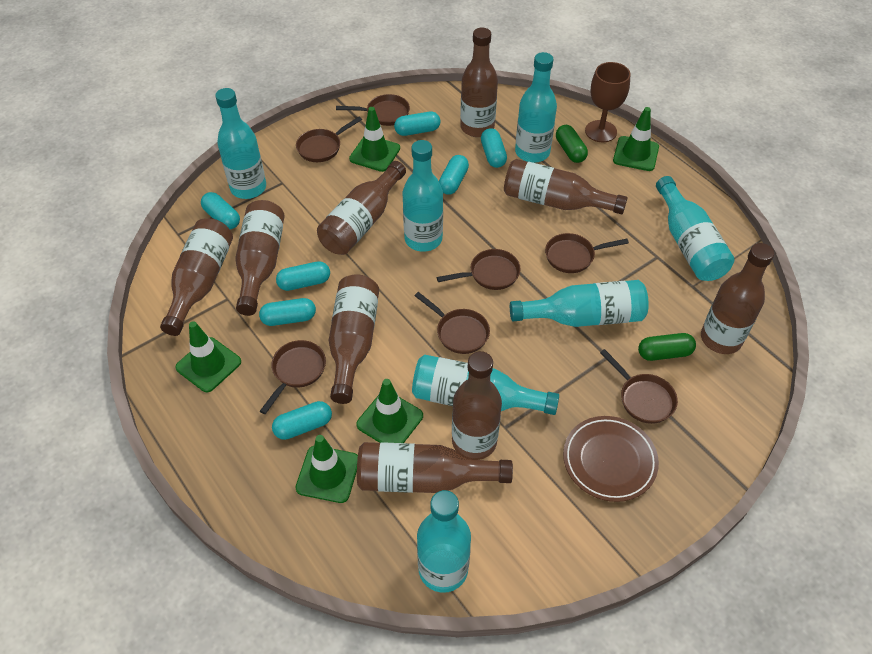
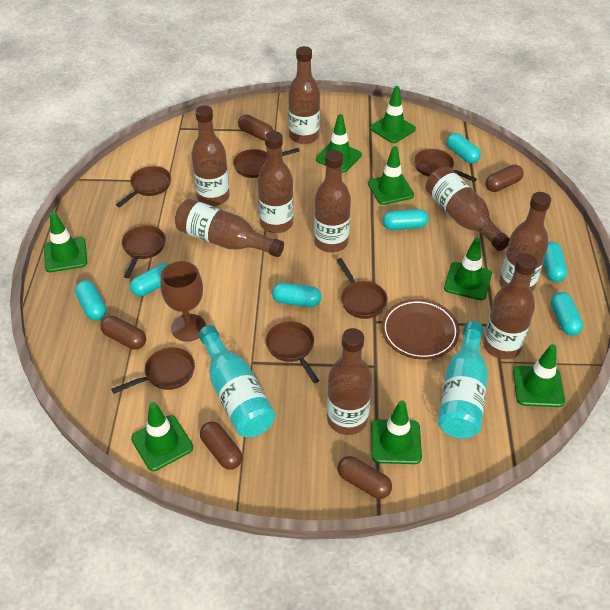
brown capsule: none = 0 -> [100,316,146,350] [200,422,243,470] [238,115,273,141] [337,456,392,499] [486,164,524,192] = 5
green capsule: [556,125,588,163] [638,333,696,361] = 2 -> none = 0
green traffic cone: [175,321,241,392] [296,435,358,503] [349,107,400,172] [356,379,423,443] [613,107,659,171] = 5 -> [44,212,87,272] [131,402,193,471] [316,114,362,173] [368,146,414,205] [370,86,416,143] [371,400,422,464] [444,238,492,300] [513,344,565,407] = 8
turquoise bottle: [215,88,266,199] [402,140,443,252] [412,355,559,415] [417,490,471,593] [510,280,649,327] [515,52,557,163] [656,176,735,281] = 7 -> [198,325,275,437] [438,321,488,439] = 2

